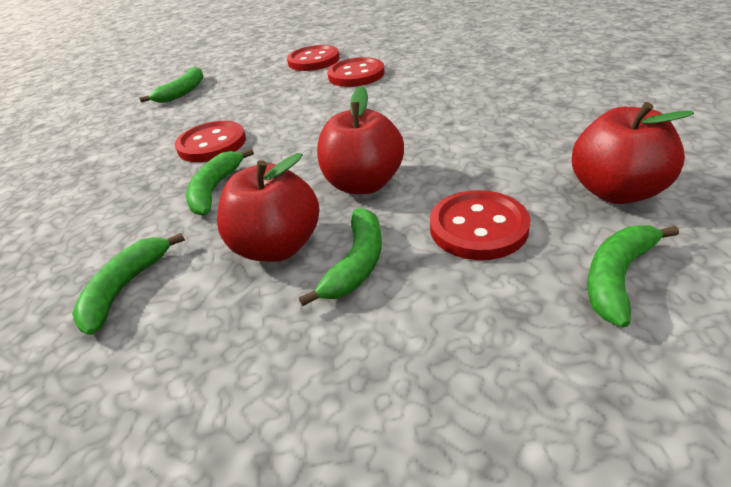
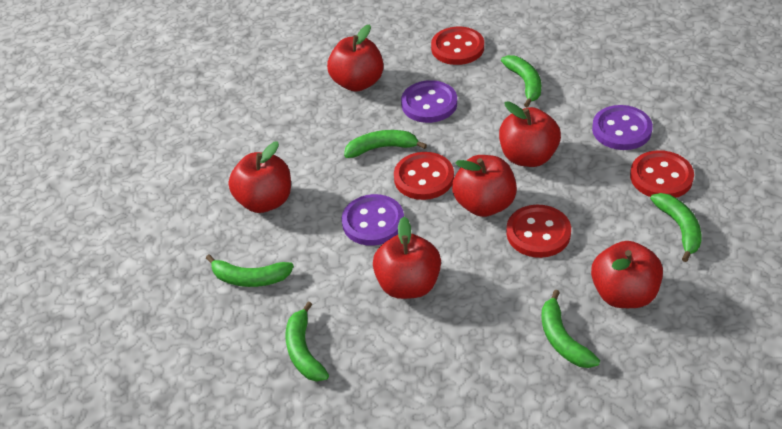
green banana: [72,233,185,335] [139,66,204,103] [186,148,254,216] [299,208,382,306] [587,225,679,328] = 5 -> [206,254,294,287] [285,301,329,381] [344,130,427,158] [501,55,541,108] [542,290,600,368] [650,193,702,262] = 6
purple button: none = 0 -> [342,194,404,246] [401,80,457,123] [592,105,653,150] = 3
red apple: [217,153,320,262] [317,86,404,194] [571,102,694,204] = 3 -> [229,141,291,213] [327,24,384,92] [373,217,441,299] [452,155,517,217] [499,101,561,167] [591,241,663,308] = 6

